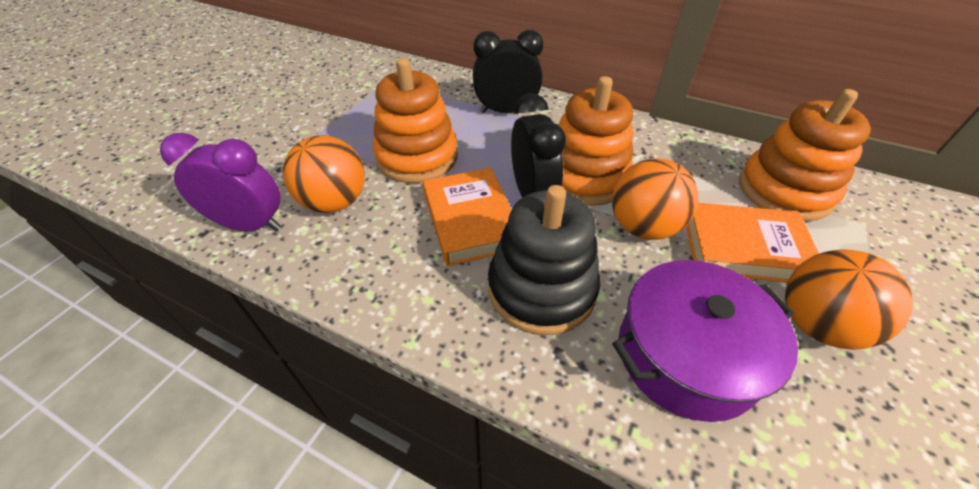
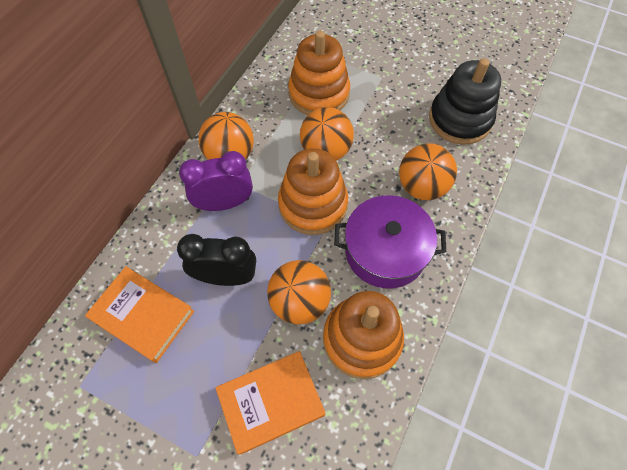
black clock: [473,30,543,113] [511,93,566,198] = 2 -> [177,234,256,286] = 1
orange ball: [283,135,365,213] [612,158,698,240] [785,249,912,350] = 3 -> [198,112,254,160] [267,260,331,324] [300,107,354,161] [399,143,457,200] = 4

